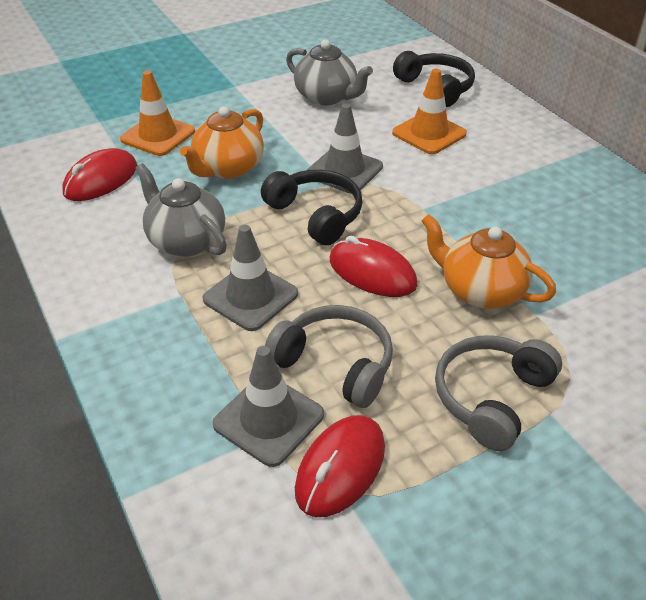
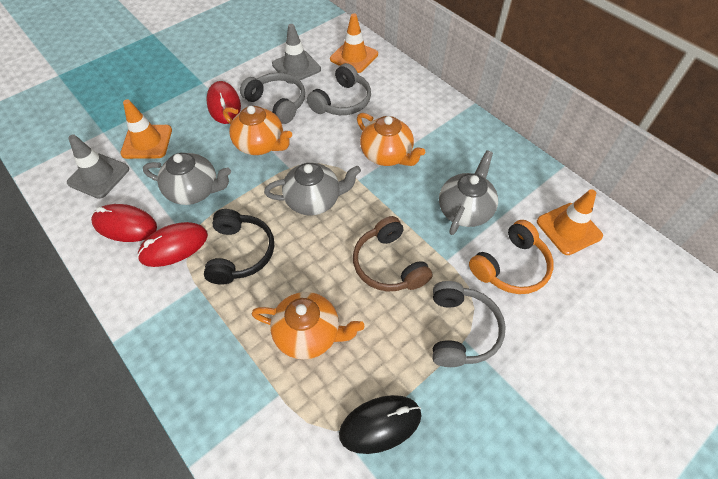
black headphones: [261,170,363,245] [393,51,475,107] = 2 -> [204,209,274,285] = 1
black mouse: none = 0 -> [339,395,421,454] = 1
brown headphones: none = 0 -> [353,216,433,291] = 1
grey headphones: [265,305,393,408] [435,335,562,451] = 2 -> [240,73,305,124] [307,63,371,115] [433,281,506,367] = 3
grey teapot: [135,163,227,257] [286,39,373,105] = 2 -> [143,153,231,205] [264,163,361,216] [439,150,498,235] = 3
grey traffic cone: [202,225,298,331] [213,346,324,467] [307,103,383,194] = 3 -> [67,135,129,199] [272,24,321,84] = 2
orange headphones: none = 0 -> [469,220,554,294] = 1
orange teapot: [180,106,264,179] [421,214,556,309] = 2 -> [223,106,292,155] [252,292,364,360] [357,113,425,166] = 3
orange traffic cone: [120,71,195,156] [392,69,467,154] = 2 -> [120,99,172,159] [330,13,378,73] [537,189,603,255] = 3

